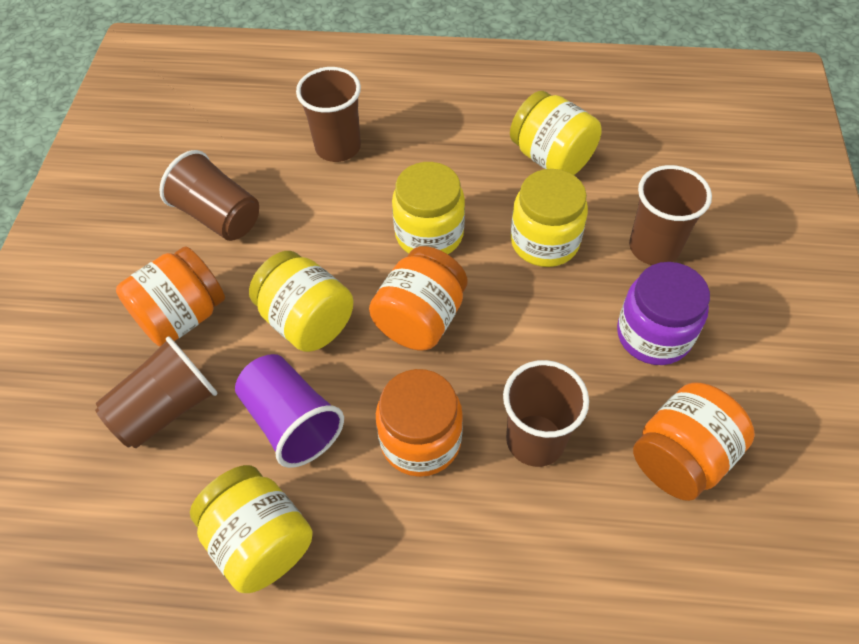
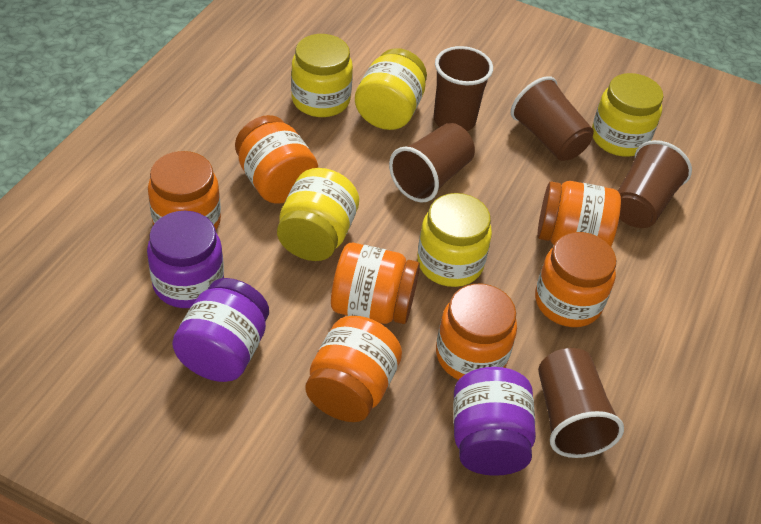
orange jar: [116,246,225,347] [369,246,467,350] [376,369,463,477] [633,382,755,501] = 4 -> [148,151,221,230] [235,115,318,203] [305,316,402,422] [331,243,420,324] [436,284,517,380] [535,232,616,327] [537,181,621,246] = 7
purple cup: [235,354,344,468] = 1 -> none = 0
purple jar: [617,262,710,365] = 1 -> [147,211,224,308] [172,278,269,382] [453,367,536,476] = 3

